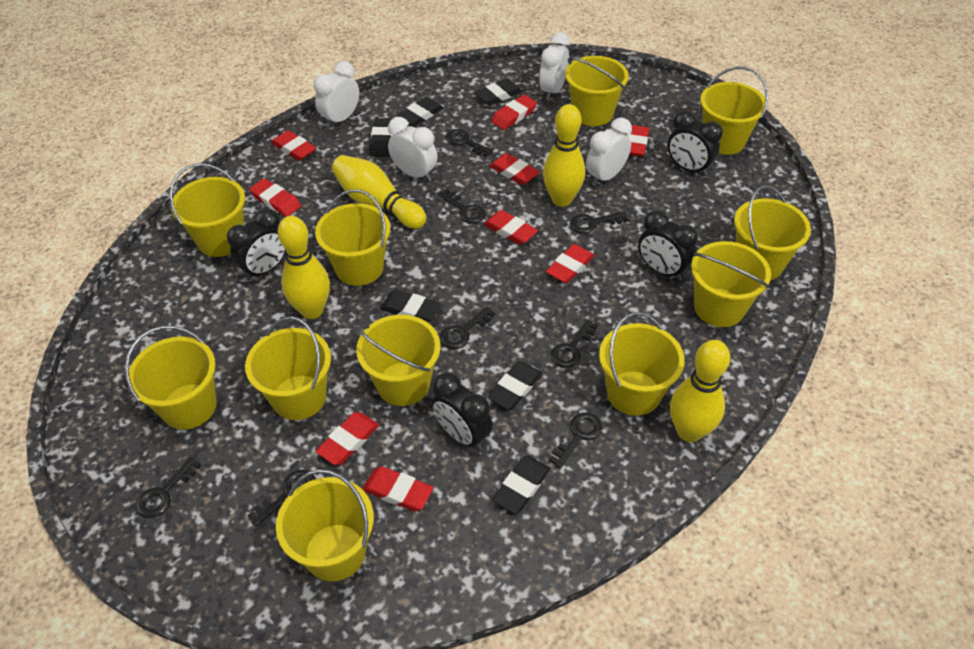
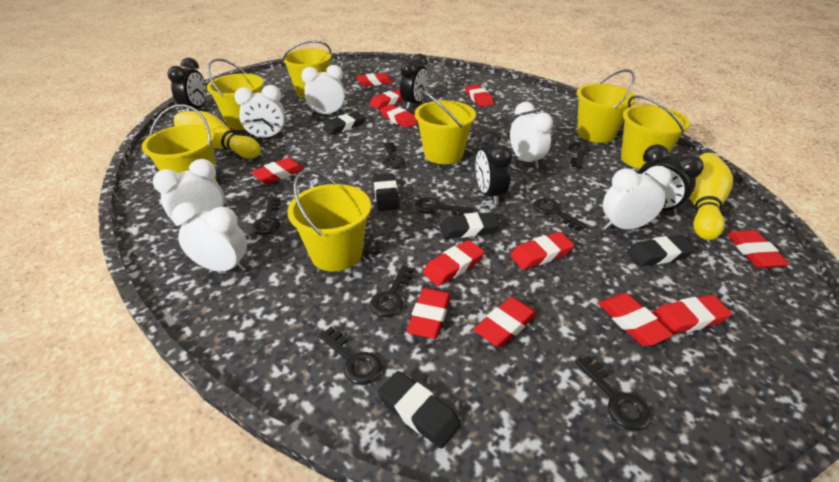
black eraser: [369,118,394,157] [380,290,441,322] [397,97,443,127] [475,79,522,105] [488,361,542,410] [492,456,550,514] = 6 -> [323,111,365,135] [373,173,400,211] [377,371,461,449] [440,212,500,239] [627,235,696,266] = 5
red eraser: [249,179,301,217] [271,130,316,161] [316,412,379,465] [362,466,433,511] [483,210,538,245] [489,153,540,185] [491,95,537,130] [546,244,595,283] [627,125,650,157] = 9 -> [251,158,304,184] [356,73,393,86] [369,89,404,109] [380,104,418,128] [407,288,450,339] [423,240,484,286] [465,84,494,107] [474,297,537,347] [510,232,574,270] [598,293,673,346] [652,295,732,334] [727,230,789,268] = 12
white clock: [314,61,359,128] [388,117,438,182] [539,32,570,100] [586,118,632,186] = 4 -> [153,159,225,230] [172,202,247,272] [234,85,285,138] [301,65,345,116] [510,102,553,169] [603,166,672,230] = 6
yellow bowling pin: [278,216,330,319] [332,155,426,229] [543,104,585,207] [670,340,730,442] = 4 -> [174,111,261,159] [689,153,733,240] = 2
yellow bucket: [125,326,217,430] [169,163,245,257] [245,316,331,420] [276,469,374,581] [315,189,390,286] [356,315,441,406] [565,56,629,126] [599,312,685,416] [691,241,771,327] [700,67,768,155] [734,185,811,280] = 11 -> [142,104,216,180] [207,58,264,130] [282,40,332,98] [287,170,371,271] [415,90,476,164] [576,69,636,143] [621,95,690,169] = 7

